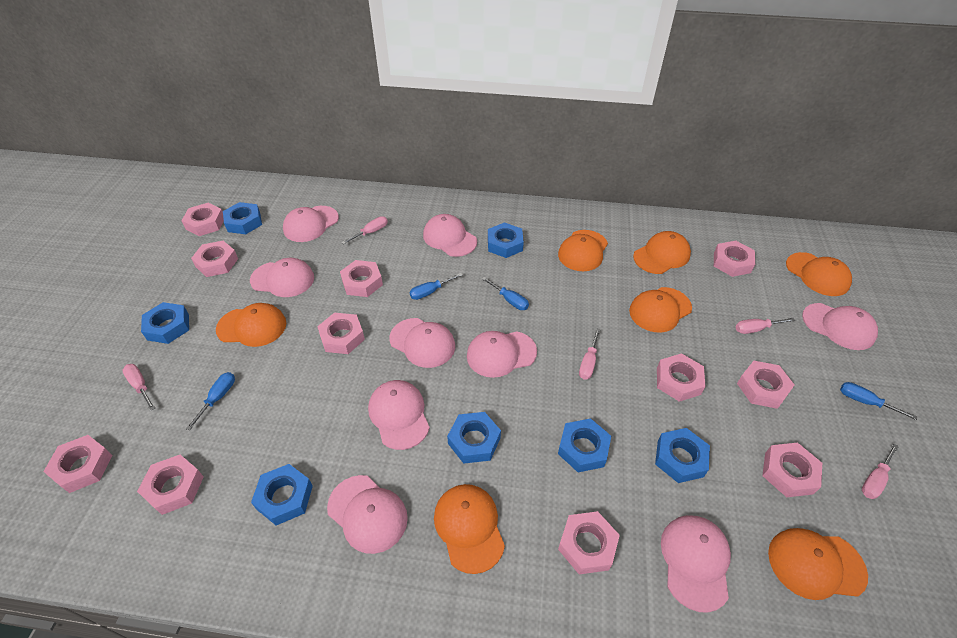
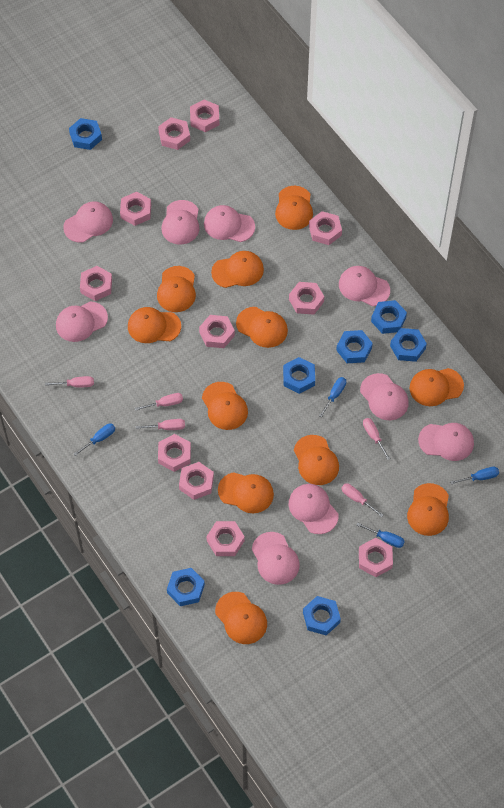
orange cap: [216,303,286,347] [434,484,505,574] [558,230,608,271] [629,287,692,333] [633,231,691,274] [768,528,868,600] [786,252,852,296] = 7 -> [128,307,181,343] [157,266,196,312] [202,382,248,430] [211,251,264,288] [215,592,267,644] [218,472,274,513] [236,307,288,348] [275,186,313,230] [294,435,339,485] [407,483,449,536] [410,368,464,406] = 11

